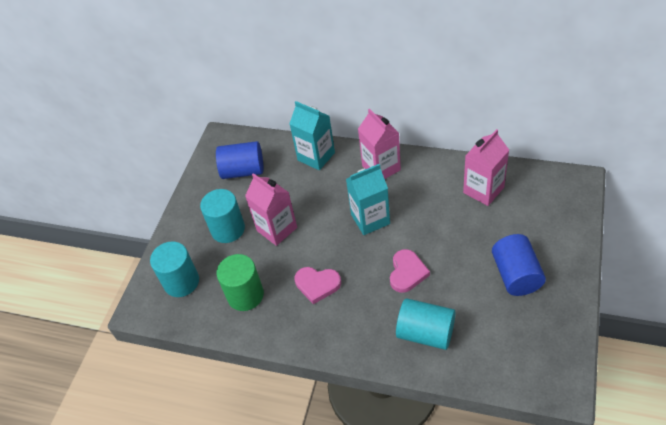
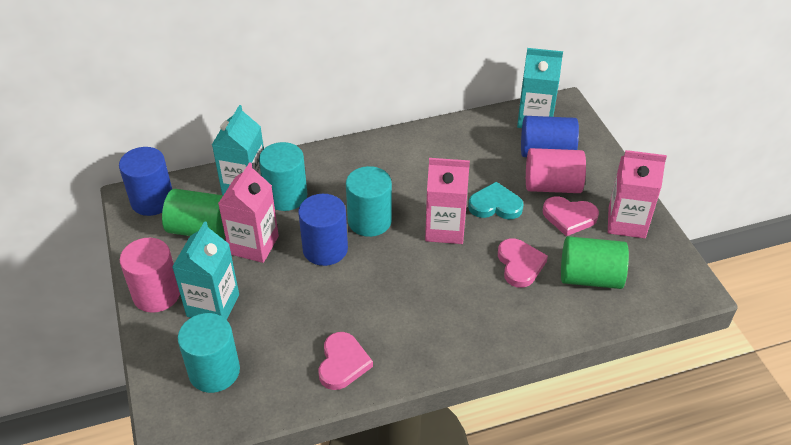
blue cylinder: [216,141,263,179] [492,234,546,296] = 2 -> [119,147,172,216] [298,194,348,266] [521,116,579,157] = 3
green cylinder: [217,254,264,311] = 1 -> [162,189,225,239] [561,236,629,289] = 2
pink cylinder: none = 0 -> [120,238,180,313] [526,148,586,193] = 2
pink heart: [295,267,341,304] [390,249,430,293] = 2 -> [318,332,373,390] [498,238,548,288] [543,196,599,236] = 3
turquoise carton: [289,101,335,170] [346,164,390,235] = 2 -> [172,221,239,320] [212,105,264,195] [517,48,563,128] = 3
turquoise heart: none = 0 -> [468,182,524,219] = 1

